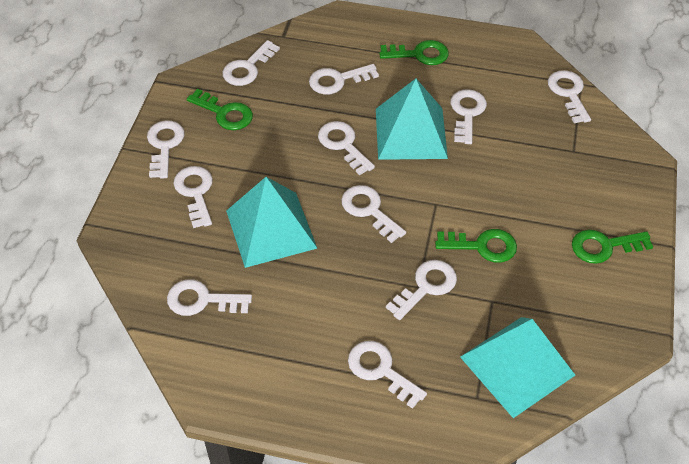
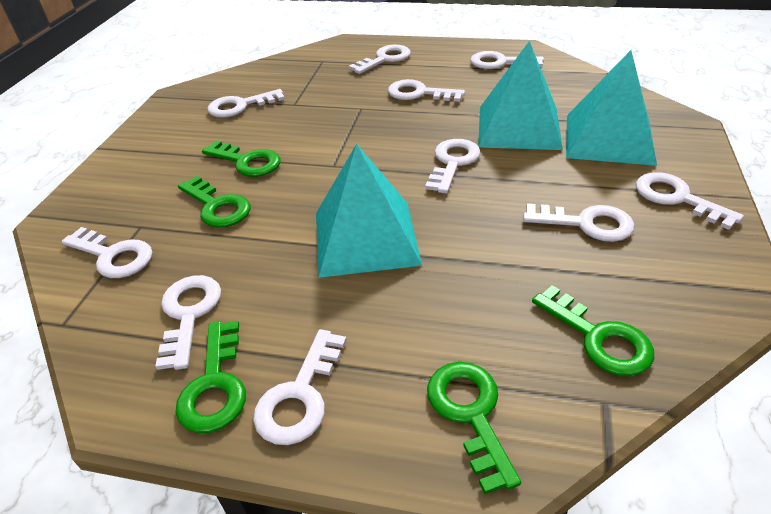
green key: [187,89,253,130] [379,40,449,65] [435,229,517,263] [572,230,653,264] = 4 -> [175,321,246,433] [178,176,250,227] [202,141,281,177] [427,362,521,494] [532,285,654,376] = 5
white key: [147,120,185,179] [167,279,252,316] [174,166,213,228] [222,40,280,86] [309,64,379,95] [318,121,375,175] [341,185,406,243] [348,341,427,409] [386,260,457,320] [451,89,487,144] [548,70,591,123] = 11 -> [62,227,152,278] [155,275,221,370] [207,89,285,118] [253,329,347,445] [349,45,411,74] [388,79,465,102] [425,139,481,193] [470,51,544,69] [523,203,634,242] [636,172,744,230] = 10

